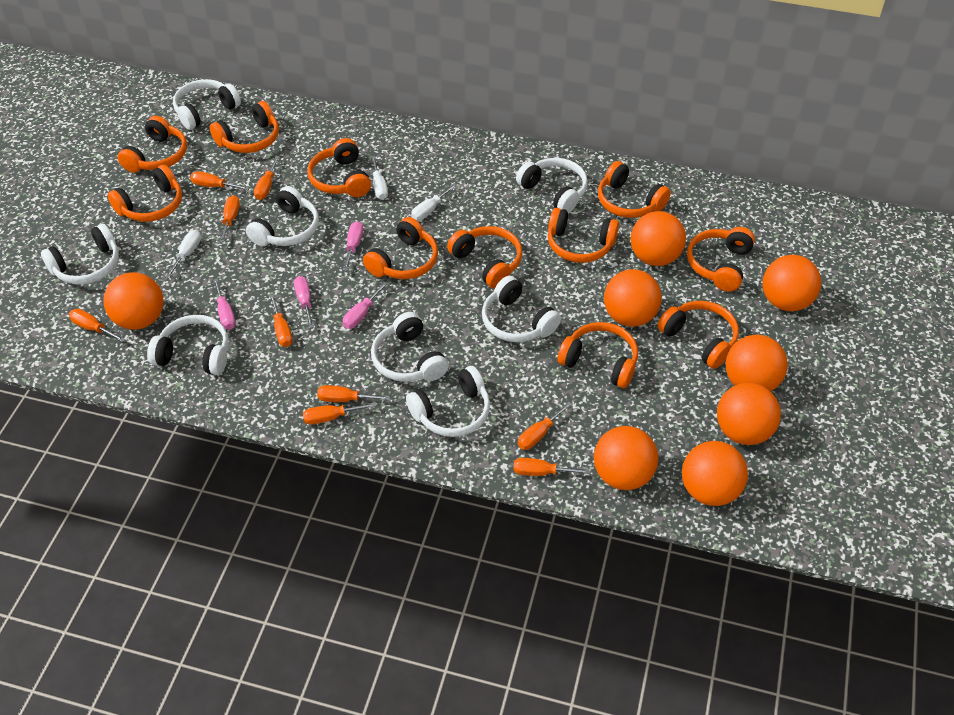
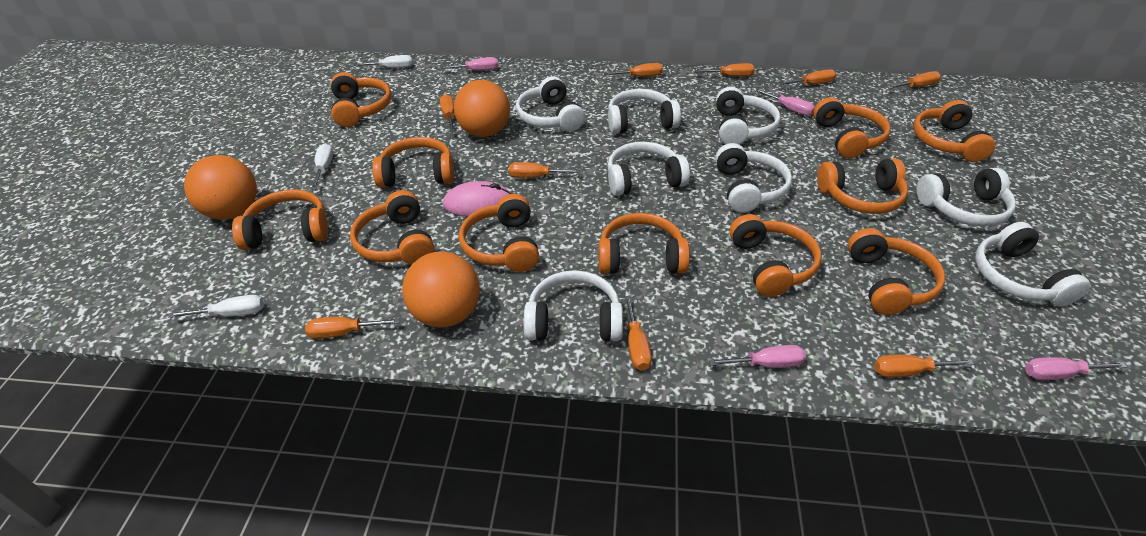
orange ball: [103,272,164,330] [594,426,659,490] [604,269,662,327] [631,211,686,266] [682,441,748,506] [717,383,781,445] [726,335,787,391] [762,255,821,311] = 8 -> [184,155,257,220] [402,251,480,328] [454,80,510,137] = 3
pink mouse: none = 0 -> [443,181,512,217] = 1

